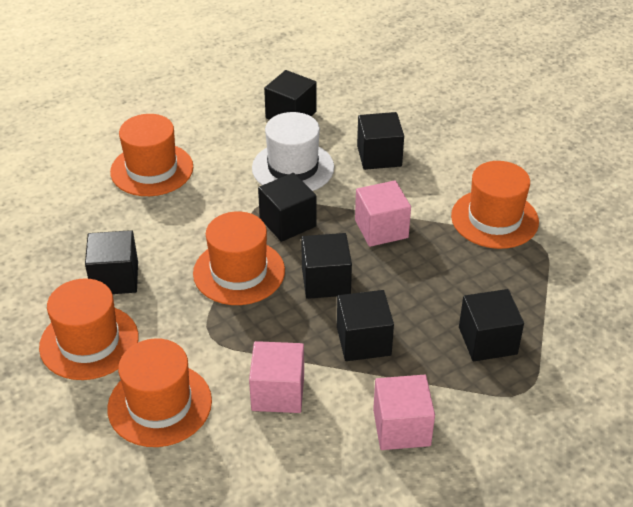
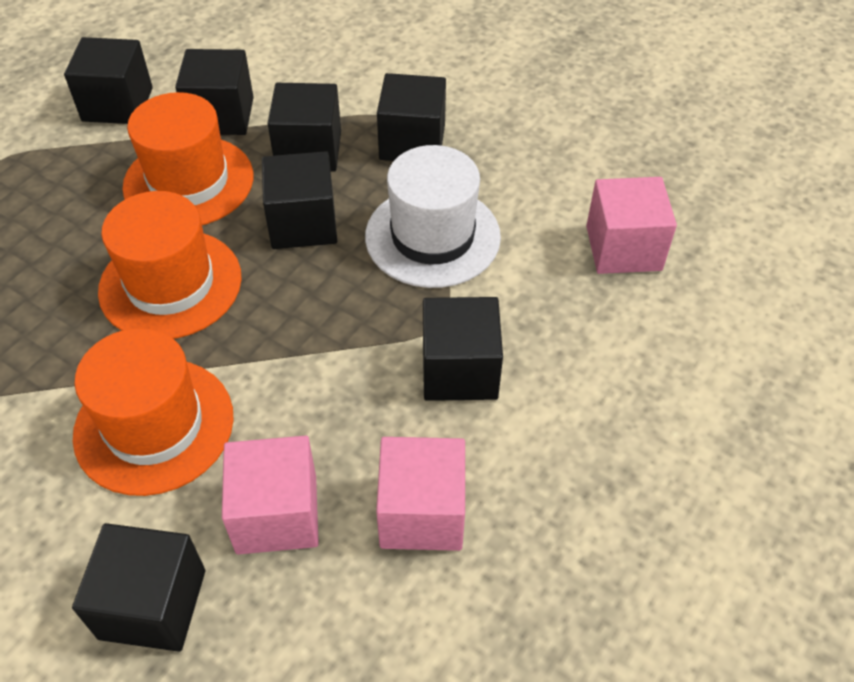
orange hat: [39,278,139,380] [107,338,212,447] [110,114,193,196] [193,211,285,305] [451,161,539,249] = 5 -> [73,328,234,496] [98,191,242,339] [122,92,253,225] = 3

